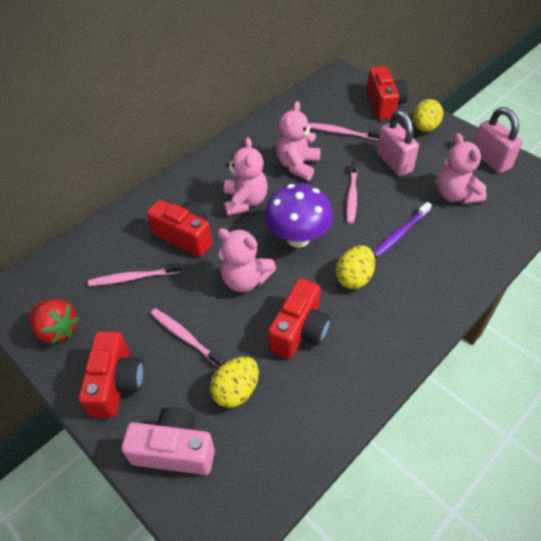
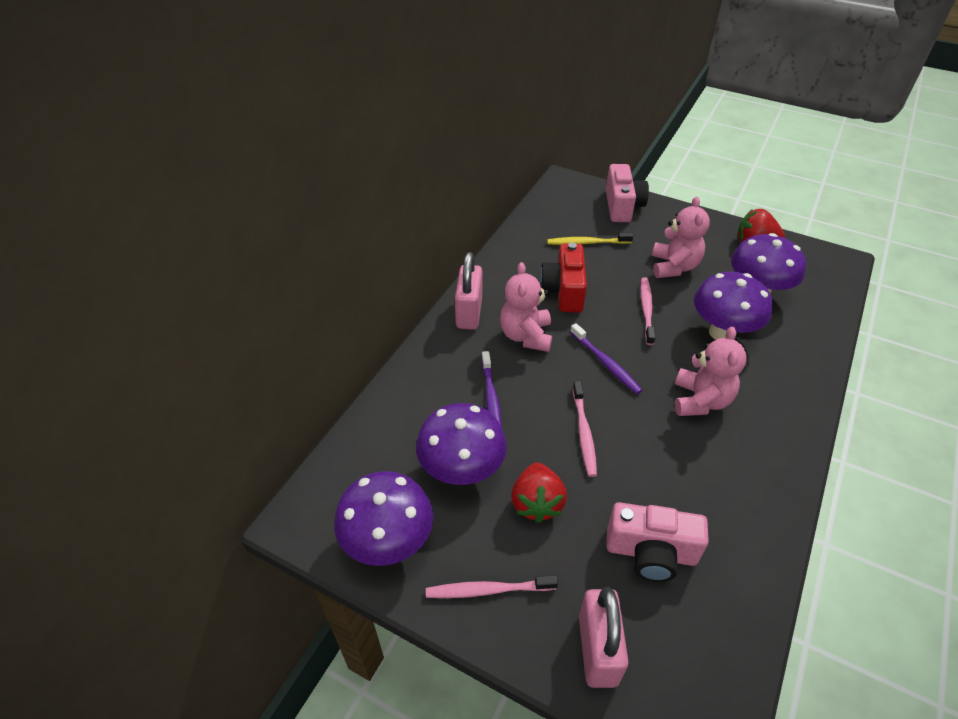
pink camera: [121,407,215,475] = 1 -> [606,164,649,222] [606,502,709,582] = 2
pink teddy bear: [217,228,276,292] [224,137,268,216] [276,101,321,180] [437,133,487,204] = 4 -> [500,262,552,352] [652,196,710,278] [675,326,747,416] = 3
pink toothbrush: [88,262,181,286] [150,308,226,367] [309,123,380,141] [346,160,358,224] = 4 -> [426,575,558,598] [572,381,597,477] [640,277,655,345] = 3
purple mushroom: [264,184,333,248] = 1 -> [334,471,433,566] [416,403,507,485] [694,272,773,340] [731,233,806,294] = 4
purple toothbrush: [373,202,432,257] = 1 -> [482,351,502,427] [570,323,642,394] = 2
red camera: [79,331,144,418] [147,200,213,257] [268,278,331,359] [367,66,408,120] = 4 -> [540,242,587,313] = 1
red strawberry: [30,299,79,344] = 1 -> [511,462,567,523] [737,209,785,242] = 2
yellow egg: [210,357,259,408] [336,245,375,289] [413,99,443,132] = 3 -> none = 0
yellow toothbrush: none = 0 -> [547,233,633,245] = 1

